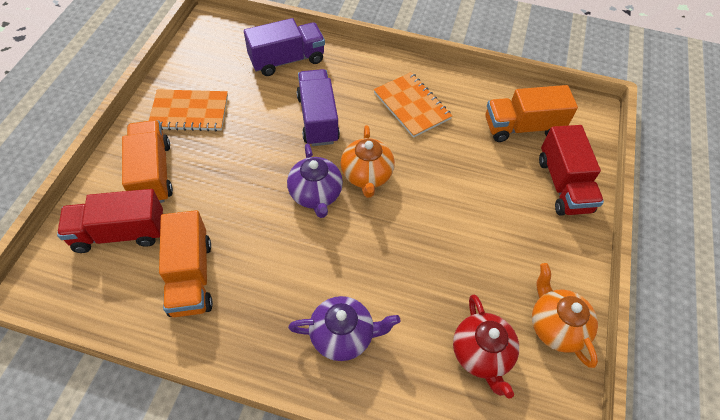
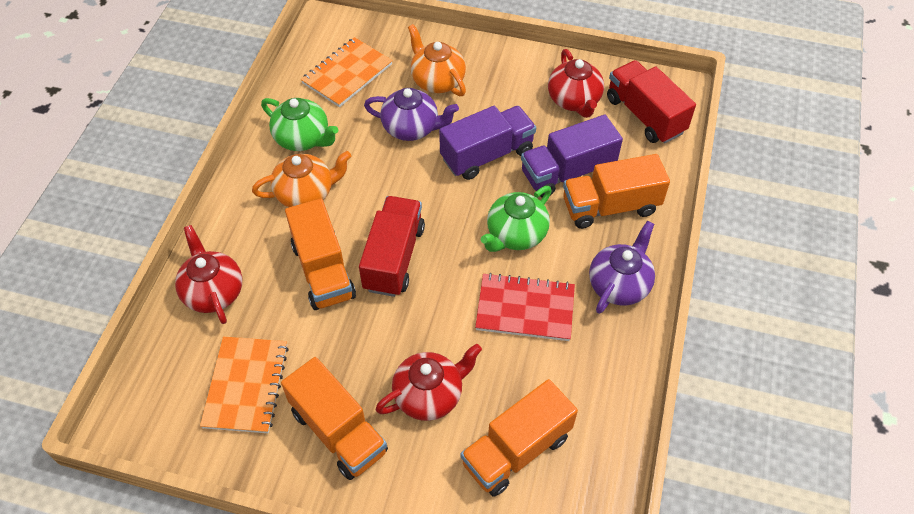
green teapot: none = 0 -> [261,98,338,151] [481,186,552,252] = 2
orange truck: [122,120,173,203] [159,210,213,317] [485,85,578,142] = 3 -> [281,357,388,480] [285,199,356,310] [461,379,578,497] [563,154,670,229] = 4
red notebook: none = 0 -> [475,273,575,341] = 1
red teapot: [453,294,519,398] = 1 -> [175,225,242,324] [376,344,482,421] [548,49,604,118] = 3

